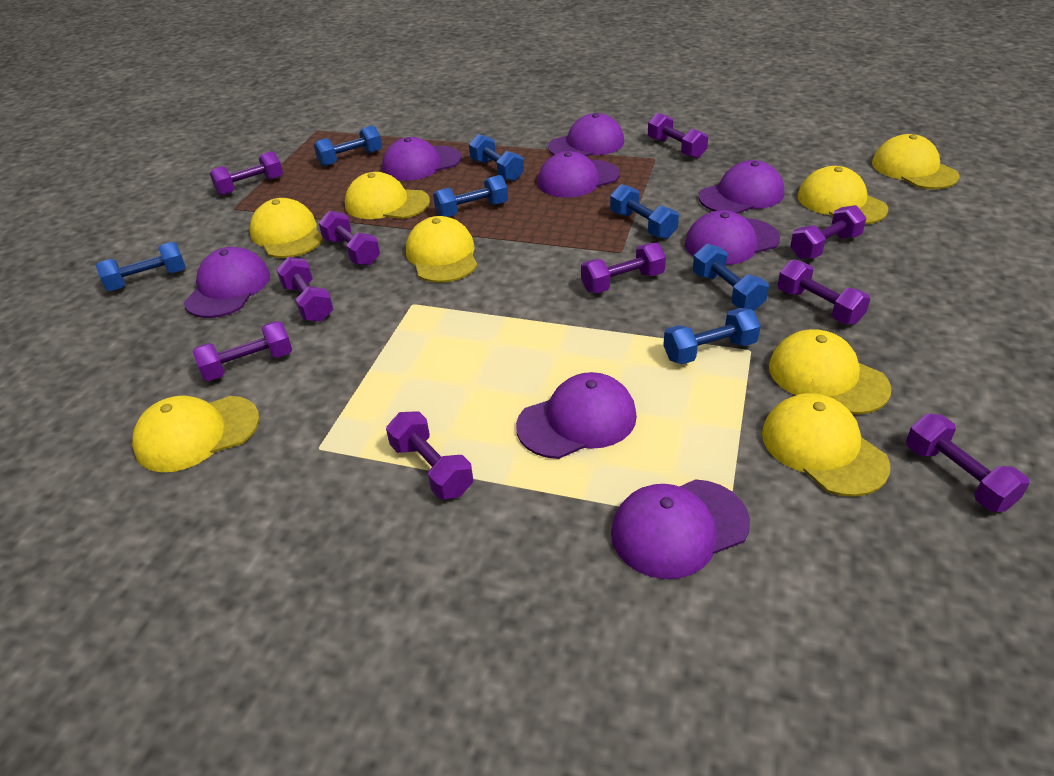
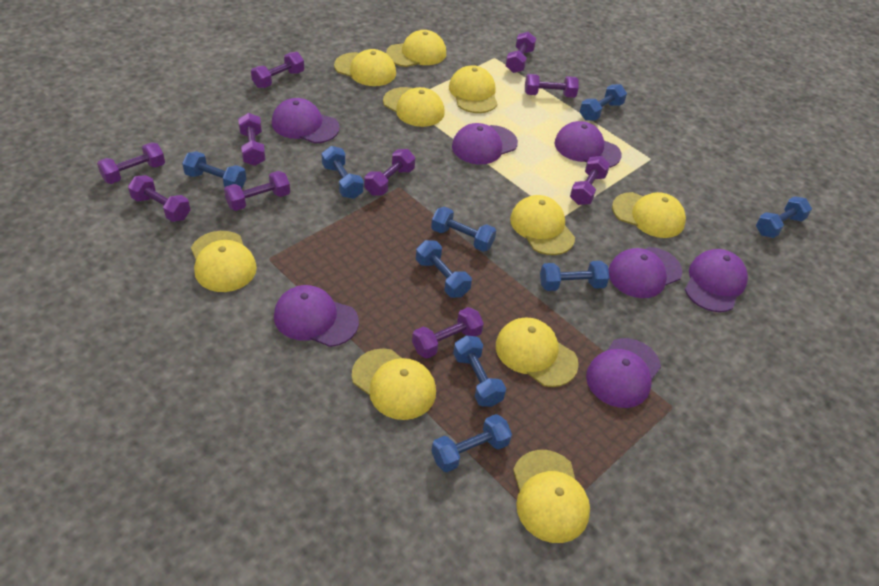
blue dumbbell: [96,242,186,291] [314,125,382,167] [433,175,508,217] [469,134,524,181] [610,184,679,239] [663,308,761,364] [693,244,769,311] = 7 -> [182,151,246,189] [322,146,364,199] [416,240,472,298] [431,207,496,252] [431,414,512,472] [453,335,506,407] [540,261,609,291] [580,84,627,121] [756,196,812,238] = 9
purple cap: [184,247,270,318] [382,137,462,181] [516,372,637,459] [537,151,620,198] [548,113,624,157] [611,479,750,579] [685,210,780,265] [699,160,784,214] = 8 -> [272,98,340,144] [274,285,359,347] [452,123,518,165] [555,121,621,168] [586,338,661,408] [609,247,682,298] [685,249,748,312] = 7
yellow cap: [132,396,260,472] [249,198,323,258] [345,172,430,219] [406,216,478,283] [762,393,890,497] [769,329,891,414] [797,166,888,225] [872,134,960,189] = 8 -> [191,231,257,292] [334,49,396,86] [352,348,436,420] [383,87,445,127] [386,30,446,67] [449,65,498,113] [496,318,579,387] [510,195,575,255] [513,450,590,543] [612,192,686,238] = 10

